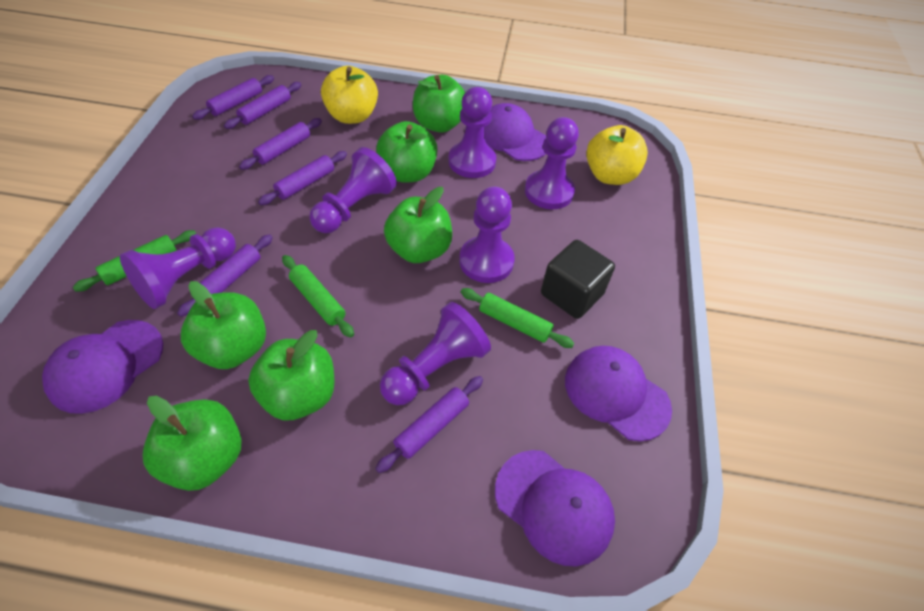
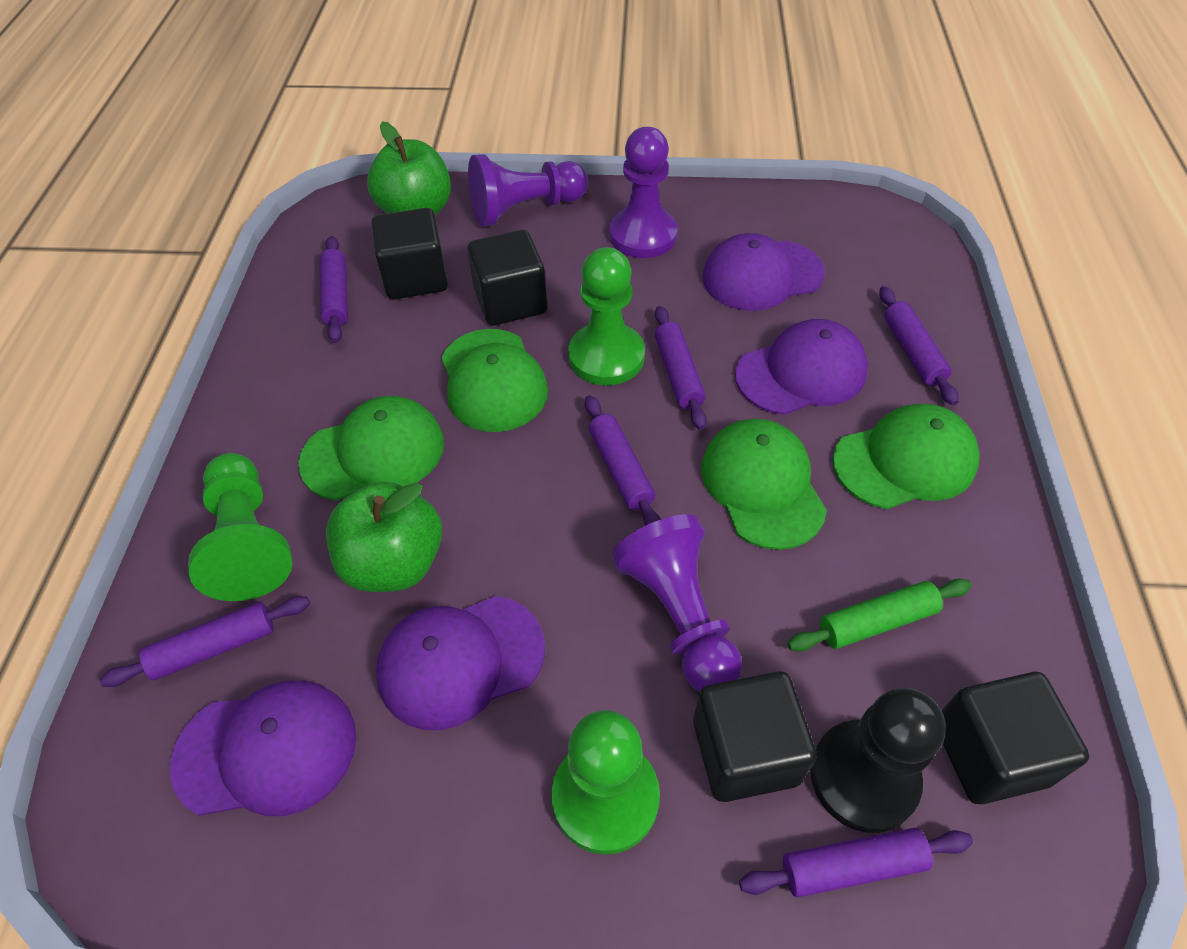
black cube: [541,240,615,319] = 1 -> [371,208,448,299] [467,230,547,326] [693,671,816,802] [941,672,1089,804] = 4
black pawn: none = 0 -> [810,688,946,833] = 1
green apple: [143,396,242,491] [181,281,266,369] [248,330,335,420] [376,121,438,183] [384,187,452,263] [413,75,465,133] = 6 -> [326,481,442,592] [367,121,451,215] = 2
green cap: none = 0 -> [299,396,444,501] [441,329,548,432] [701,419,827,550] [833,404,980,509] = 4
green pawn: none = 0 -> [188,453,292,601] [552,710,660,855] [568,247,645,385] = 3
green rolling pin: [73,230,196,292] [282,255,354,338] [461,288,575,348] = 3 -> [787,579,972,652] = 1
purple pawn: [120,227,236,309] [309,147,397,233] [380,302,491,405] [448,87,496,178] [459,187,515,283] [525,117,579,209] = 6 -> [468,154,588,227] [610,127,678,258] [612,514,742,692] = 3
yellow apple: [321,66,378,124] [586,125,648,185] = 2 -> none = 0

